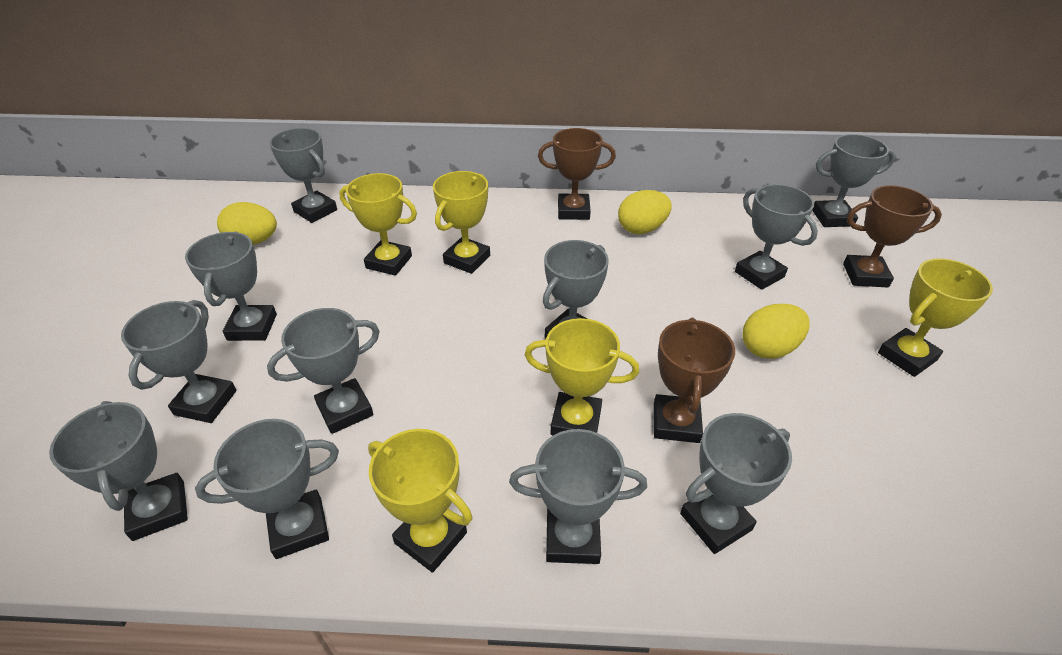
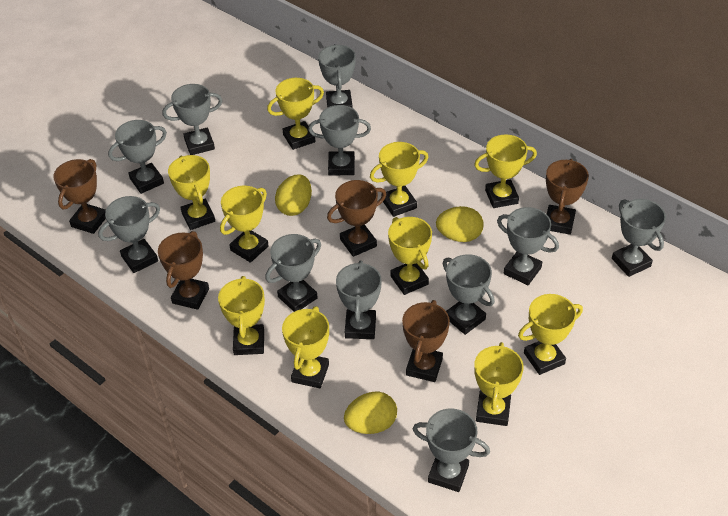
brown trophy: [538,128,616,220] [654,318,735,443] [843,185,942,287] = 3 -> [53,159,106,234] [158,231,209,310] [327,180,386,257] [402,300,450,382] [546,159,589,235] = 5
yellow trophy: [339,173,417,276] [368,429,472,573] [433,171,490,274] [525,318,639,435] [878,259,993,377] = 5 -> [168,155,215,230] [218,276,265,355] [220,185,269,263] [267,78,324,150] [282,306,329,388] [370,142,428,217] [388,217,432,295] [474,134,537,208] [474,342,524,426] [518,294,583,375] = 10

